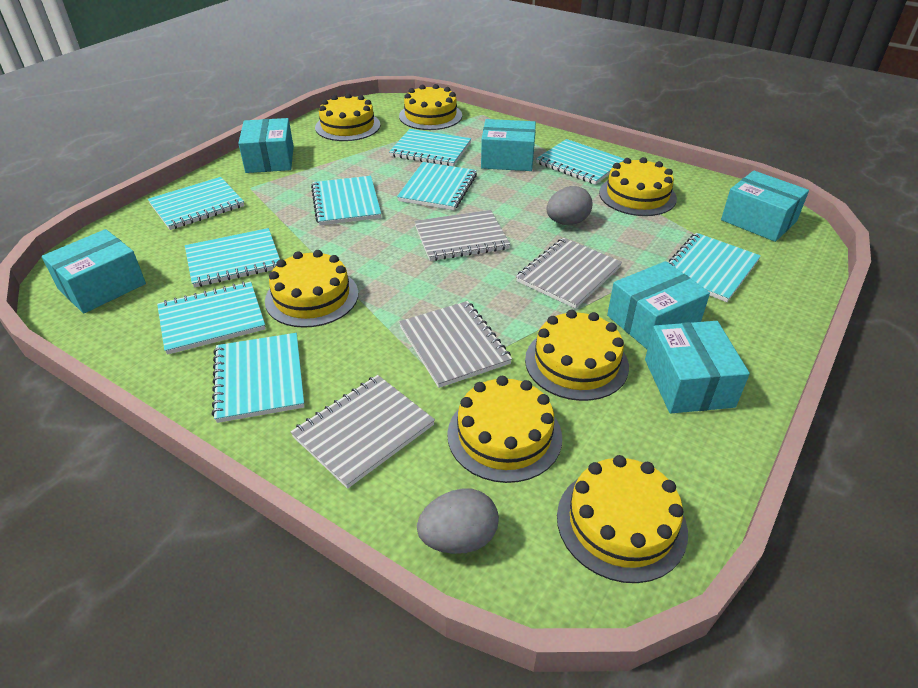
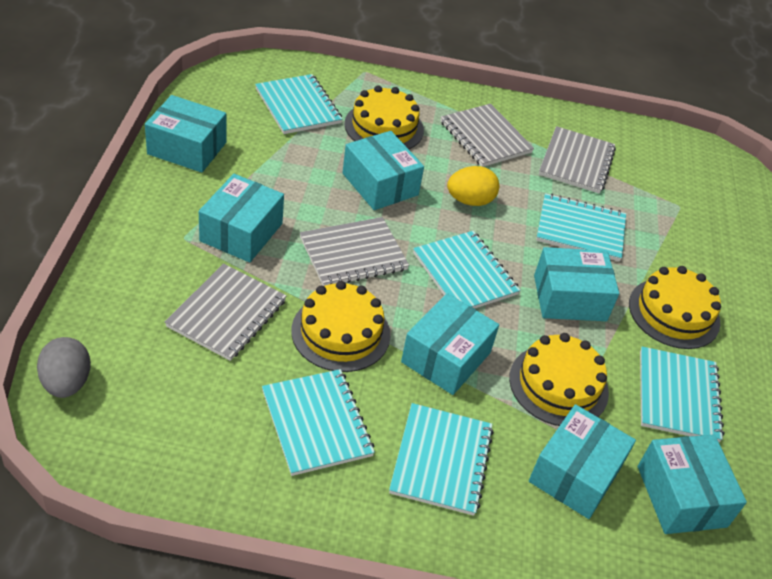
grey egg: [417,488,499,554] [547,186,593,225] = 2 -> [37,337,91,398] = 1
turquoise box: [42,229,146,313] [238,118,294,173] [481,119,536,171] [607,261,710,349] [645,321,750,413] [721,171,809,242] = 6 -> [145,95,226,173] [199,174,284,262] [342,131,424,210] [401,293,499,395] [529,404,636,519] [534,247,619,321] [638,434,747,534] = 7
turquoise notebook: [148,177,244,230] [157,282,266,355] [185,228,280,288] [212,333,304,423] [311,176,381,225] [389,129,471,167] [397,162,477,210] [536,139,624,185] [668,233,761,302] = 9 -> [255,74,342,134] [262,369,375,476] [389,403,494,516] [413,231,520,309] [536,193,626,261] [640,346,724,442] = 6
yellow cake: [265,250,358,328] [315,93,380,141] [399,84,462,130] [447,376,562,483] [525,310,629,401] [557,455,688,583] [599,157,677,216] = 7 -> [291,281,390,372] [344,85,424,149] [509,333,609,426] [629,266,721,349] = 4
yellow egg: none = 0 -> [447,166,499,206] = 1

